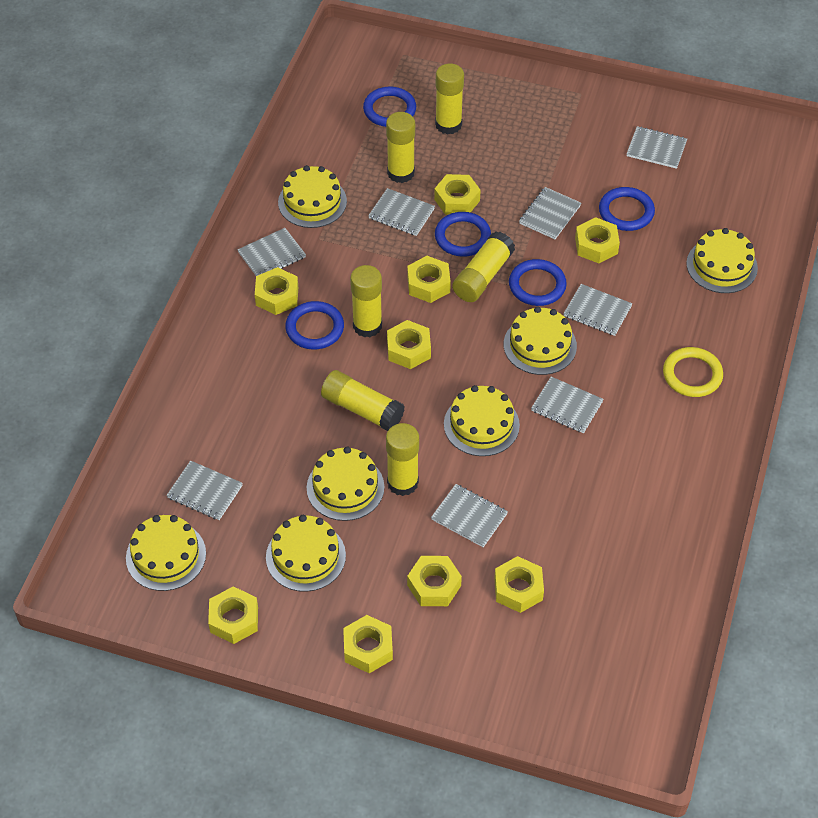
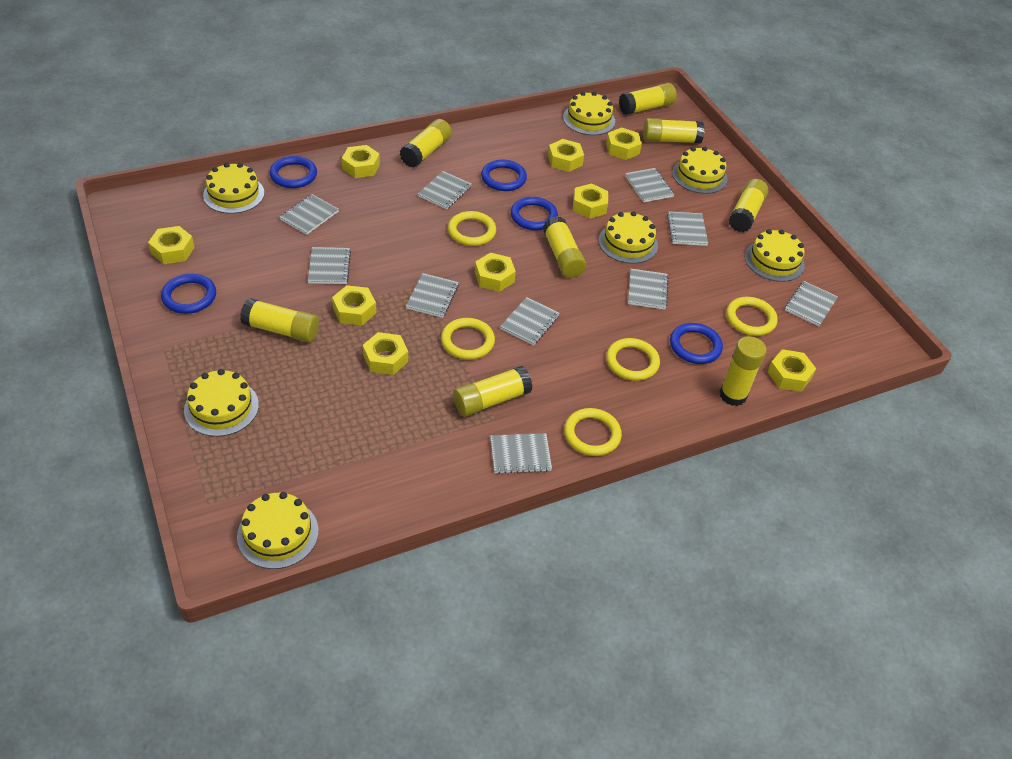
grey notebook: [166,460,243,520] [237,228,306,276] [368,188,435,236] [431,484,508,547] [519,187,581,239] [531,377,604,433] [563,284,632,336] [626,126,687,169] = 8 -> [280,194,339,235] [308,247,351,284] [406,273,459,318] [418,171,471,209] [490,433,552,474] [500,297,560,345] [625,168,674,202] [628,269,668,310] [667,211,708,246] [785,281,838,326] = 10
yellow glue stick: [321,370,405,431] [350,265,382,337] [386,112,415,183] [386,423,419,496] [435,63,464,134] [452,232,515,302] = 6 -> [240,298,319,342] [400,119,452,168] [453,366,533,417] [543,216,586,278] [619,83,677,115] [643,118,704,144] [720,336,767,406] [729,179,769,232] = 8
yellow ring: [663,347,723,397] = 1 -> [441,318,495,360] [448,211,496,246] [564,408,622,456] [606,338,660,381] [726,297,778,336] = 5

